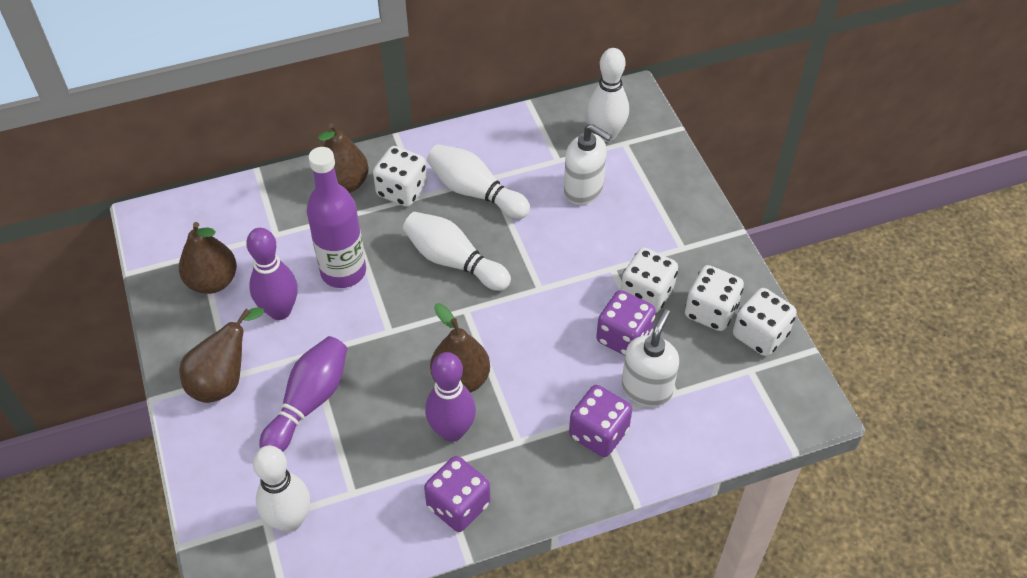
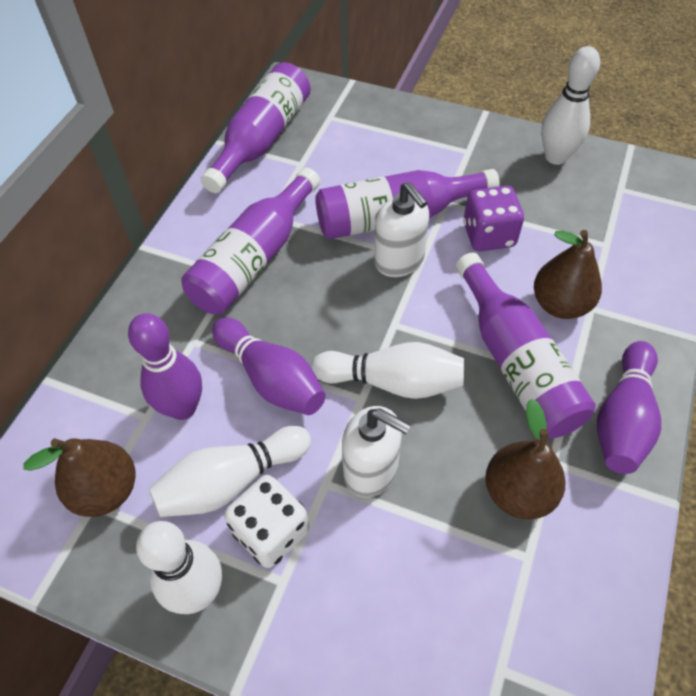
brown pear: [179,222,237,294] [179,307,264,403] [318,123,369,193] [430,303,490,393] = 4 -> [23,438,135,517] [485,399,565,519] [534,230,602,319] = 3
purple bottle: [307,147,366,288] = 1 -> [181,167,320,314] [201,62,311,193] [315,169,500,239] [456,253,596,438] = 4
purple dice: [424,456,490,532] [569,385,632,457] [596,290,656,356] = 3 -> [463,186,524,251] = 1
white dice: [373,146,427,207] [621,247,678,313] [685,265,744,331] [733,288,797,356] = 4 -> [224,475,309,568] = 1

